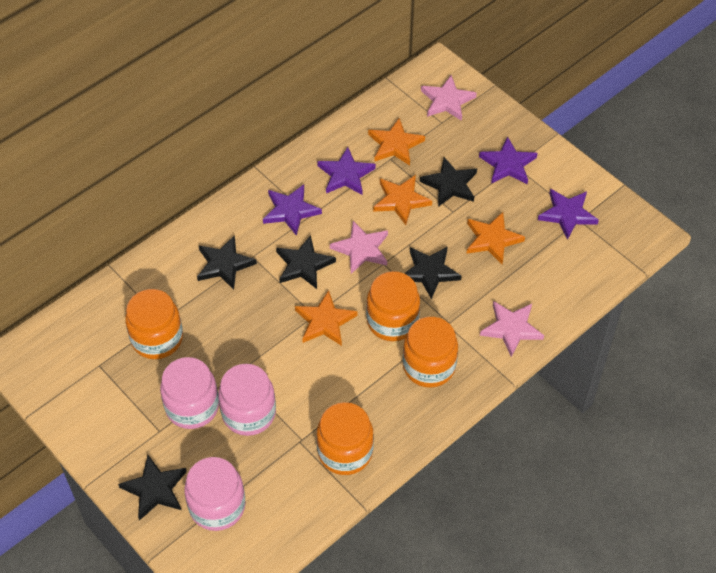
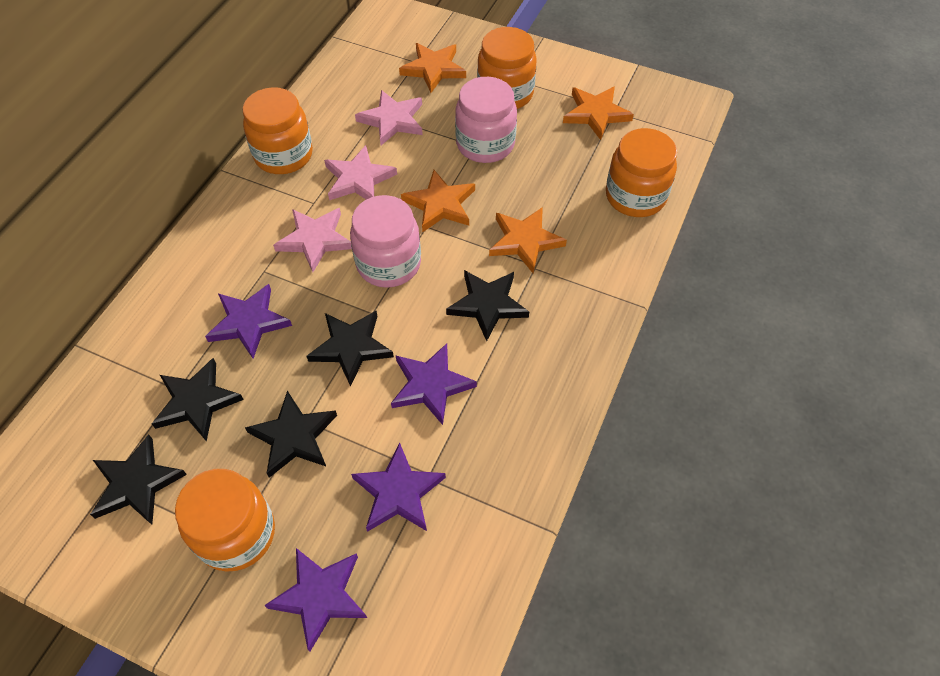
pink jar: [160,357,219,429] [184,457,246,531] [218,364,276,436] = 3 -> [350,195,421,288] [455,77,517,163] = 2

